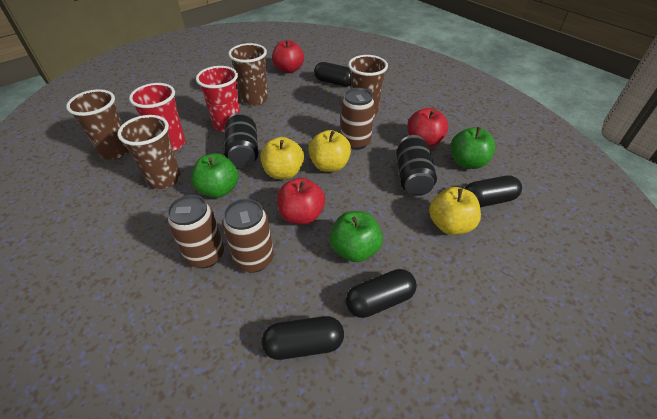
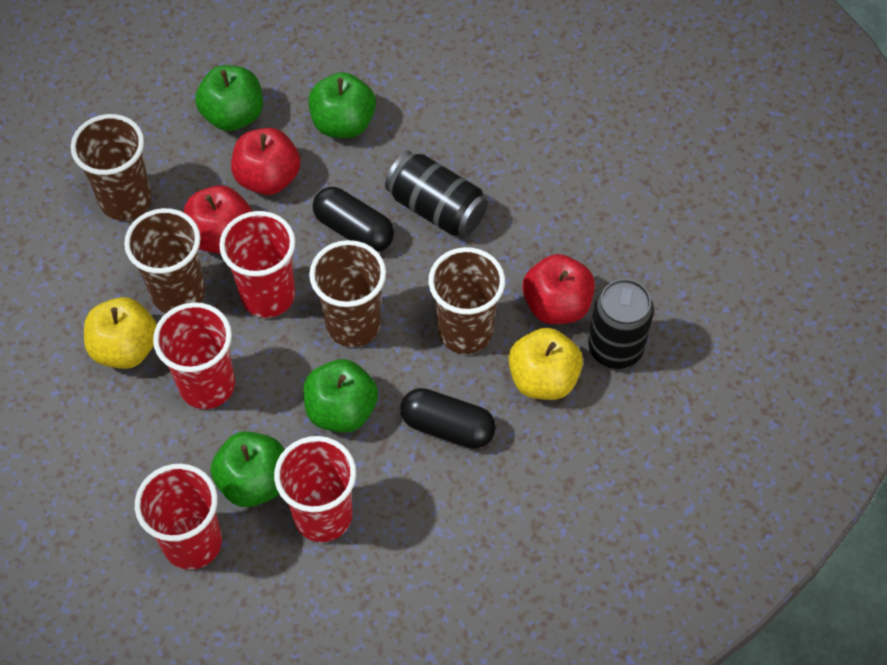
black capsule: [262,316,344,360] [314,62,351,87] [346,269,417,318] [464,175,522,207] = 4 -> [313,187,394,252] [400,388,496,449] = 2
brown can: [167,195,224,268] [223,199,274,273] [341,88,375,150] = 3 -> none = 0
green apple: [191,153,239,198] [330,211,383,262] [451,127,496,169] = 3 -> [195,65,263,131] [210,431,284,507] [303,359,378,433] [308,72,376,138] = 4
red cup: [129,83,186,151] [196,66,240,132] = 2 -> [135,464,222,570] [153,302,235,409] [219,211,295,318] [274,436,356,542] = 4
yellow apple: [260,137,304,179] [308,130,351,172] [429,187,481,235] = 3 -> [84,297,157,369] [508,328,583,400] = 2

